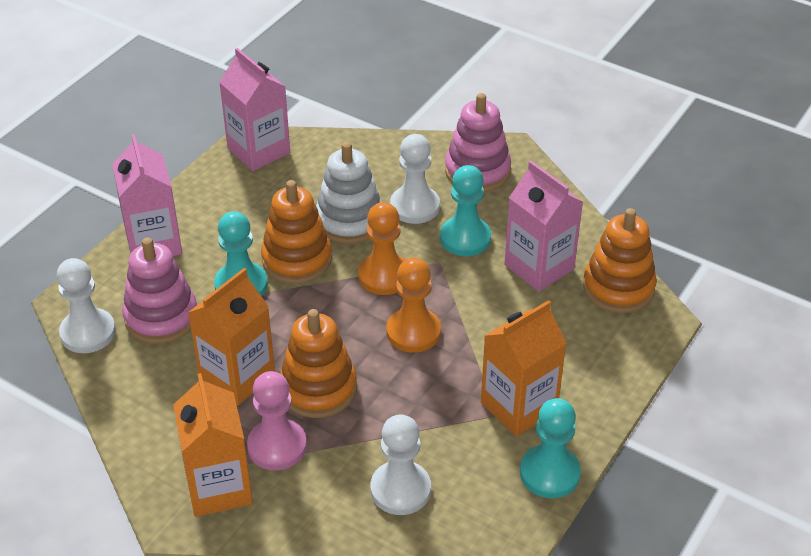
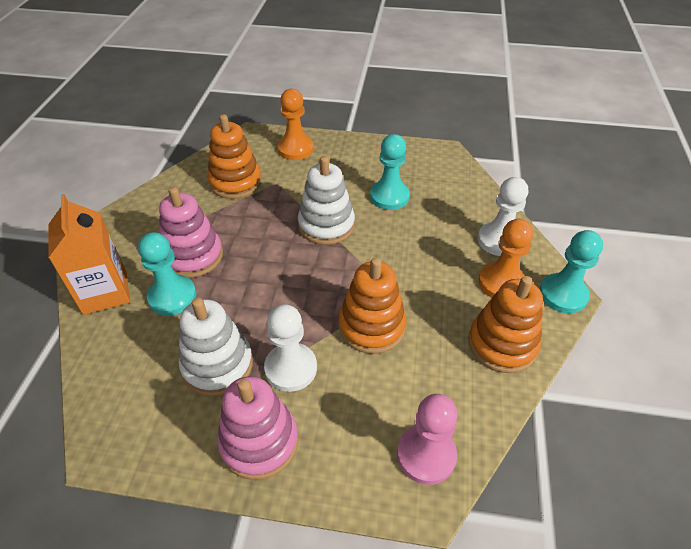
orange carton: [173,373,253,517] [188,268,275,406] [481,300,567,436] = 3 -> [48,194,130,315] = 1
pink carton: [112,134,182,256] [219,48,290,171] [504,161,583,292] = 3 -> none = 0
white pawn: [57,258,116,353] [370,415,431,515] [390,134,440,224] = 3 -> [264,304,317,392] [478,177,528,256] = 2
white stacking toy: [316,142,381,244] = 1 -> [179,297,253,396] [298,156,355,245] = 2

